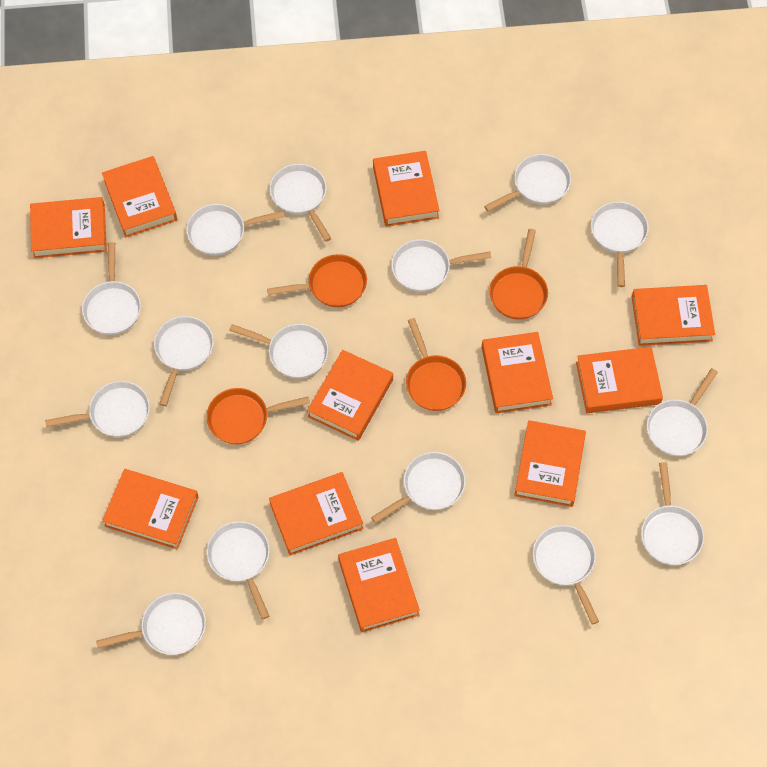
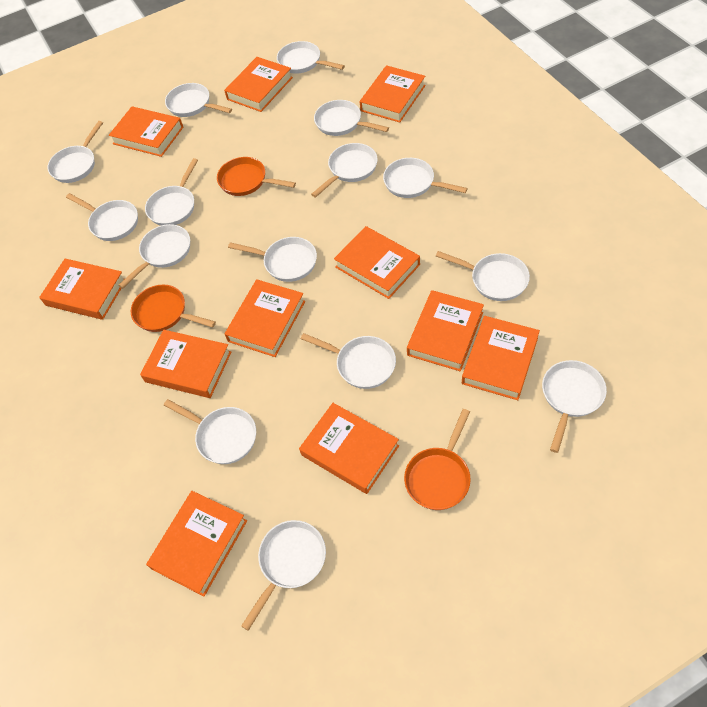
orange pan: [206,388,310,444] [267,254,367,307] [406,318,466,411] [489,229,548,320] = 4 -> [131,285,216,332] [217,157,296,196] [404,409,471,510] = 3

